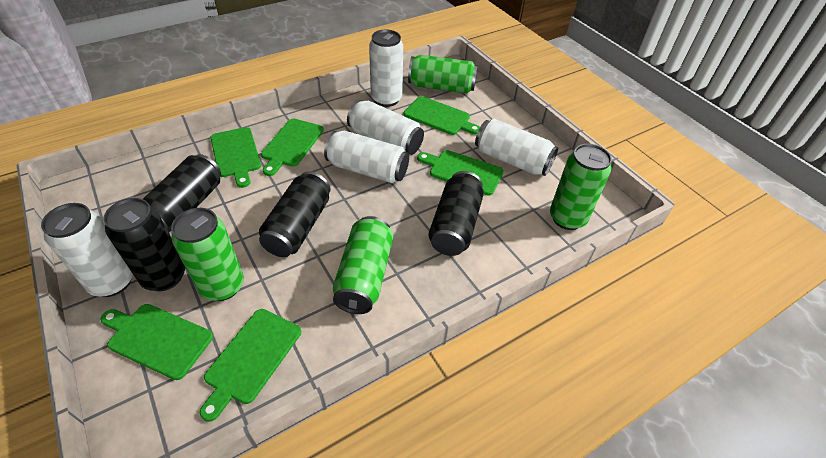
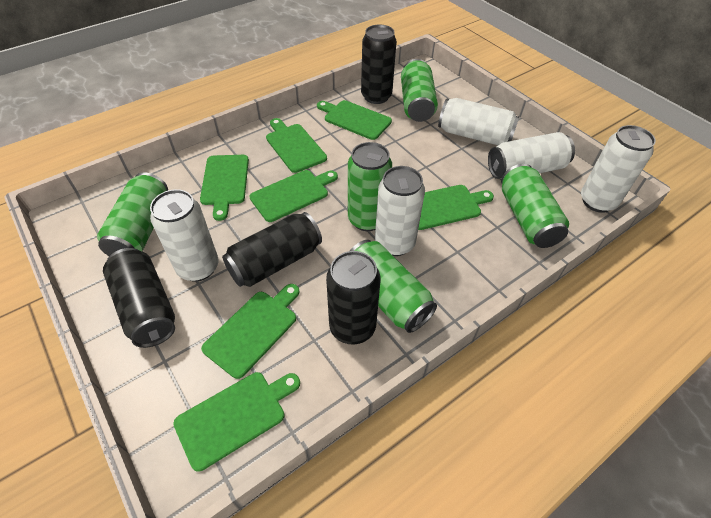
green can: [171,208,244,301] [333,216,393,314] [408,55,478,93] [550,144,612,230] = 4 -> [97,172,168,256] [348,142,392,231] [350,240,437,333] [401,59,438,122] [501,164,569,248] = 5
green cutting board: [100,304,213,380] [200,309,301,422] [211,127,261,188] [261,119,324,176] [404,96,480,135] [417,150,504,196] = 6 -> [173,372,300,472] [200,155,249,221] [201,284,300,379] [249,170,338,222] [266,118,327,173] [317,100,392,140] [418,185,494,230] = 7

